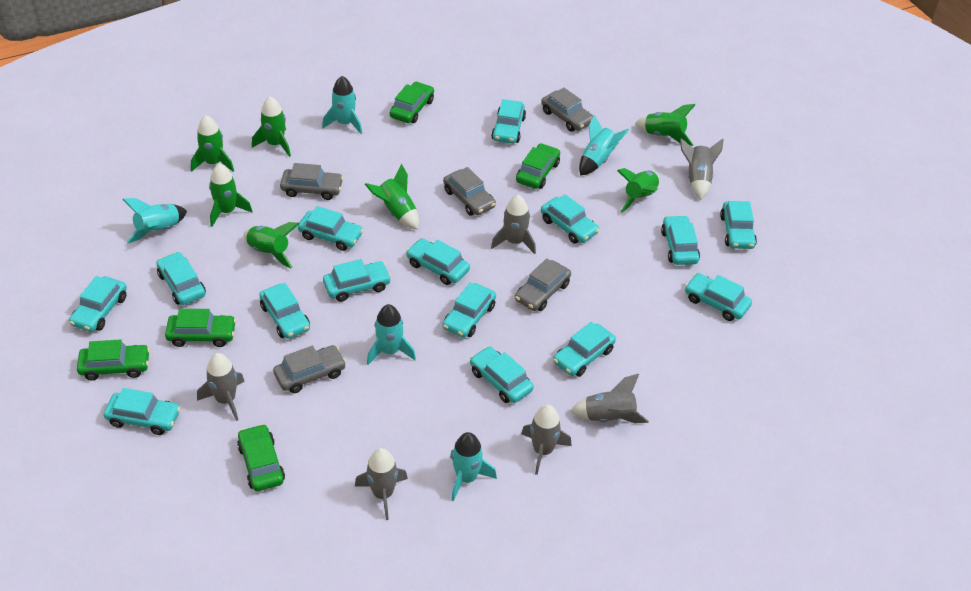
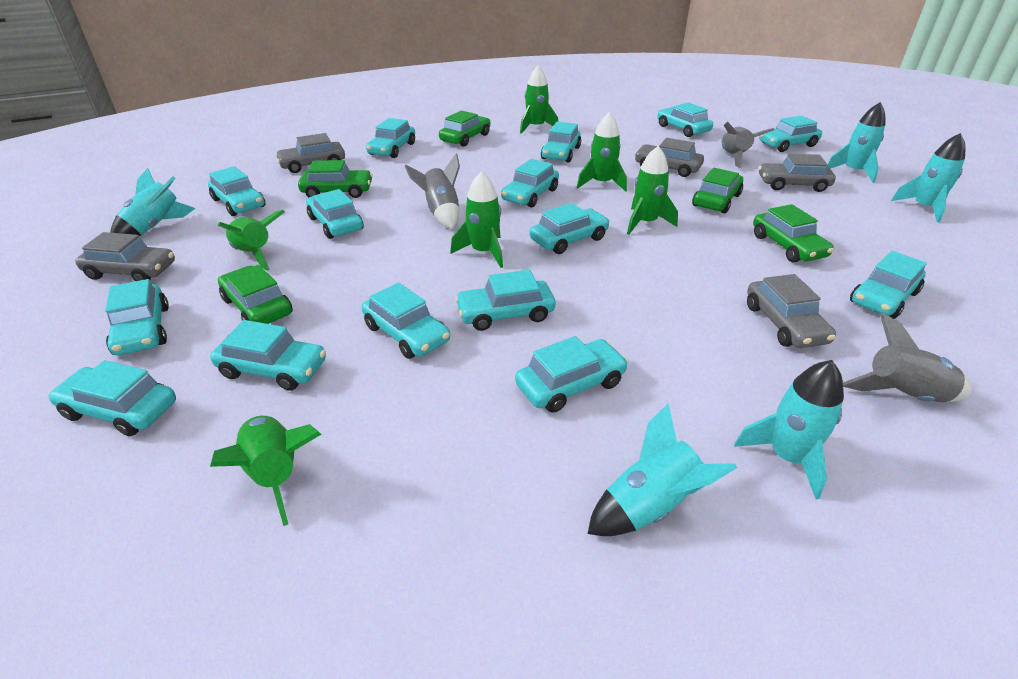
green rocket: [191,115,234,172] [209,164,253,227] [244,222,299,268] [252,97,291,157] [365,164,419,230] [617,168,659,212] [635,104,695,146] = 7 -> [210,416,322,526] [218,210,285,271] [450,171,503,268] [520,66,558,134] [577,112,627,192] [627,146,678,235] = 6
grey rocket: [197,353,245,421] [355,448,408,520] [491,195,536,254] [521,405,572,475] [570,374,649,423] [680,138,724,200] = 6 -> [405,154,460,229] [722,122,774,168] [843,313,972,402] = 3

